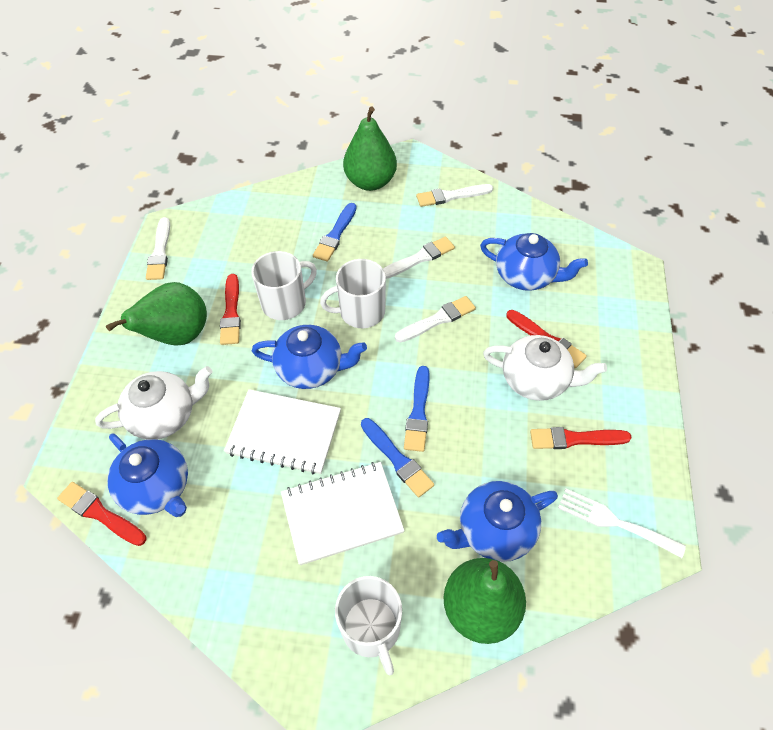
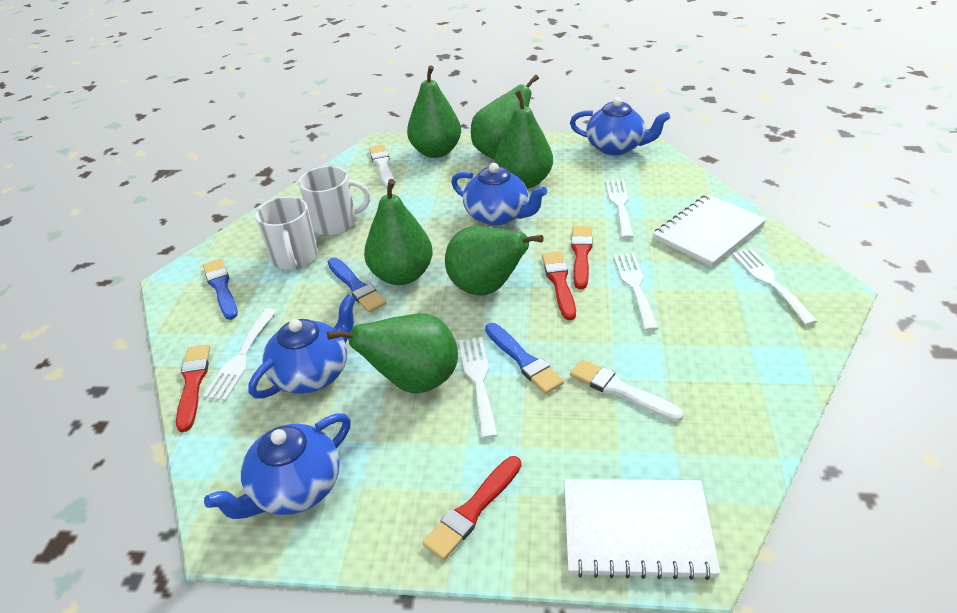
green pear: [106,282,207,346] [343,106,397,191] [444,558,526,644] = 3 -> [327,313,458,394] [364,179,433,285] [407,65,461,158] [445,226,544,295] [471,75,539,159] [495,90,553,189] = 6
white brush: [146,217,170,280] [383,237,455,279] [395,296,476,342] [416,184,493,207] = 4 -> [369,145,395,188] [570,359,684,422] = 2
white fork: [558,489,686,558] = 1 -> [203,308,276,401] [459,337,498,439] [605,179,634,239] [613,252,659,331] [732,249,818,325] = 5
white mug: [251,251,317,320] [320,259,386,328] [335,576,402,675] = 3 -> [255,196,318,270] [299,166,370,236] = 2
white teapot: [95,366,213,439] [483,335,607,401] = 2 -> none = 0

